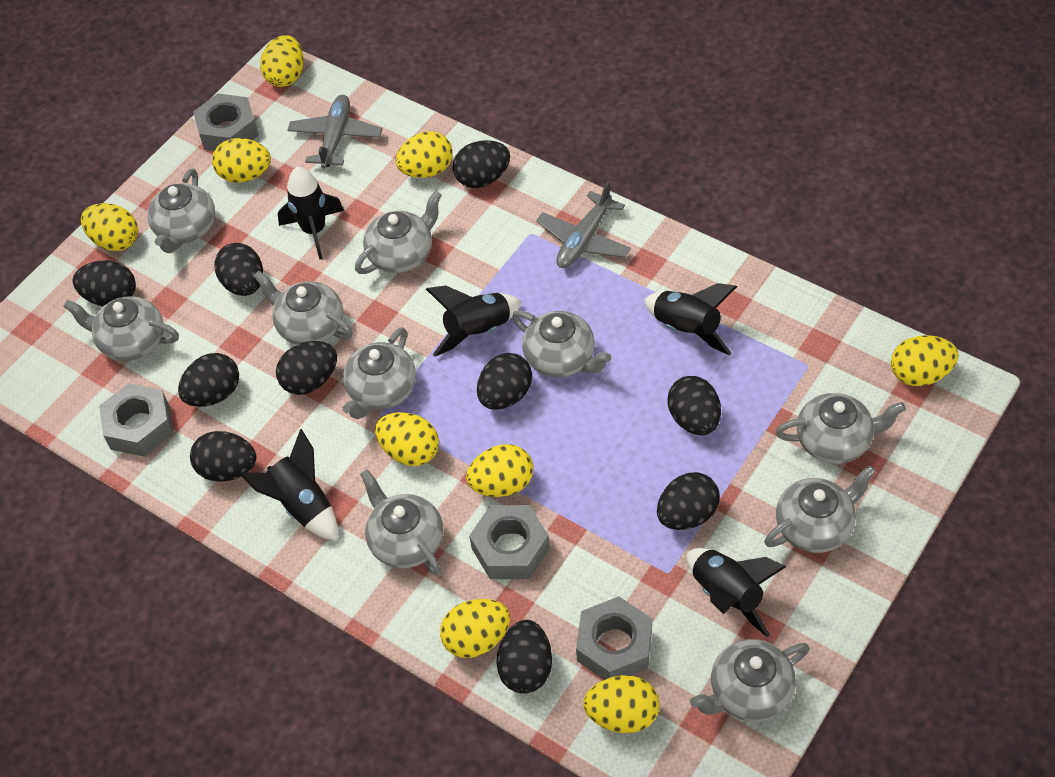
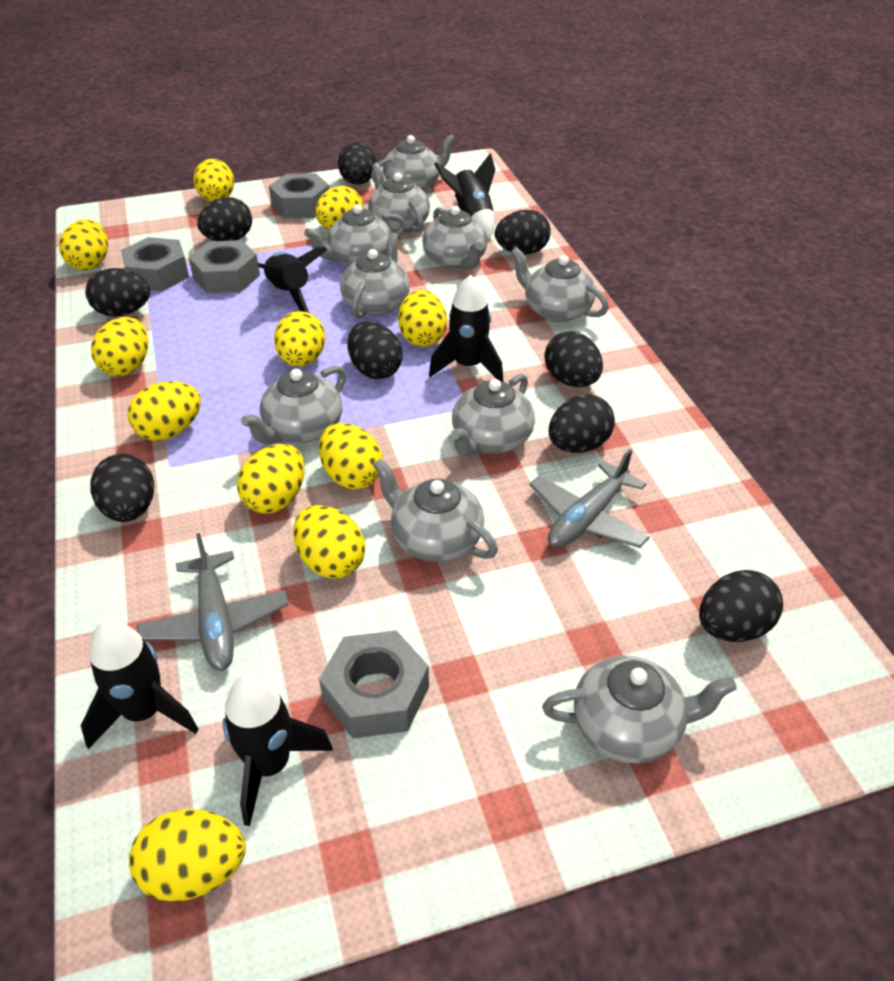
black egg: [73,260,136,306] [178,353,239,407] [190,431,256,482] [214,243,263,296] [276,341,337,395] [453,140,510,188] [477,353,532,410] [496,620,552,694] [657,472,720,530] [667,376,721,435] = 10 -> [85,268,151,317] [90,454,154,522] [197,197,252,241] [338,142,376,185] [347,321,402,379] [495,210,551,255] [545,331,603,387] [549,394,615,453] [699,570,783,642] = 9
yellow egg: [81,203,138,251] [212,138,271,183] [260,35,304,87] [375,412,439,466] [396,131,453,178] [440,599,510,658] [466,444,533,497] [583,675,659,733] [891,335,959,386] = 9 -> [59,219,108,271] [91,317,148,376] [128,381,201,441] [129,809,246,902] [193,159,234,202] [237,444,305,514] [274,311,325,367] [293,505,365,579] [315,186,363,229] [319,423,383,490] [398,290,447,347] = 11

